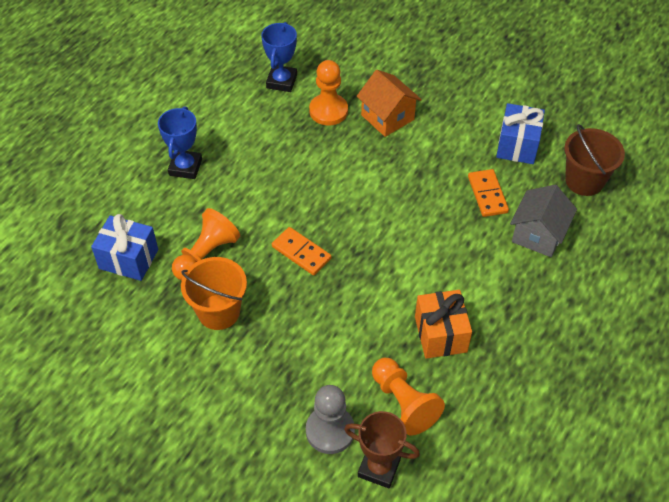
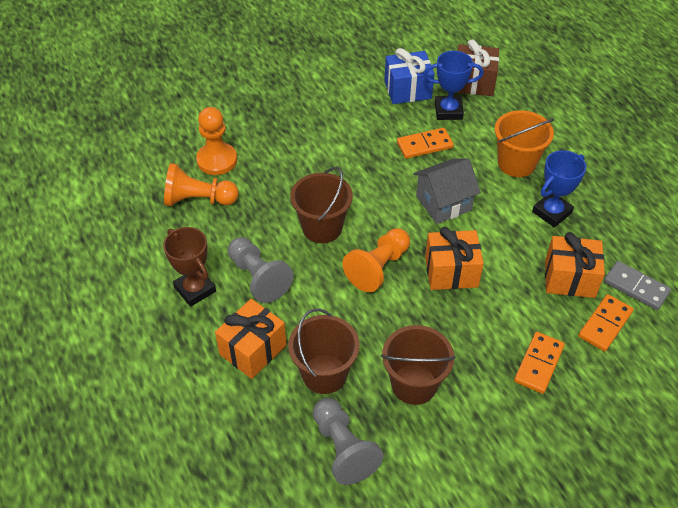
blue gift: [91,214,158,281] [496,103,545,164] = 2 -> [384,48,435,104] = 1
brown bucket: [564,124,625,196] = 1 -> [288,309,360,394] [290,167,353,243] [381,325,455,405] = 3
brown gift: none = 0 -> [455,39,499,96] = 1
grey domino: none = 0 -> [604,261,671,310] = 1
grey pawn: [306,385,355,454] = 1 -> [228,237,293,303] [313,398,383,485] = 2
orange domino: [272,227,331,275] [468,169,509,217] = 2 -> [397,128,454,159] [514,332,565,394] [578,294,634,352] = 3
orange gift: [415,290,472,359] = 1 -> [215,299,287,379] [425,227,484,290] [545,232,605,298] = 3
orange house: [357,70,422,137] = 1 -> none = 0

